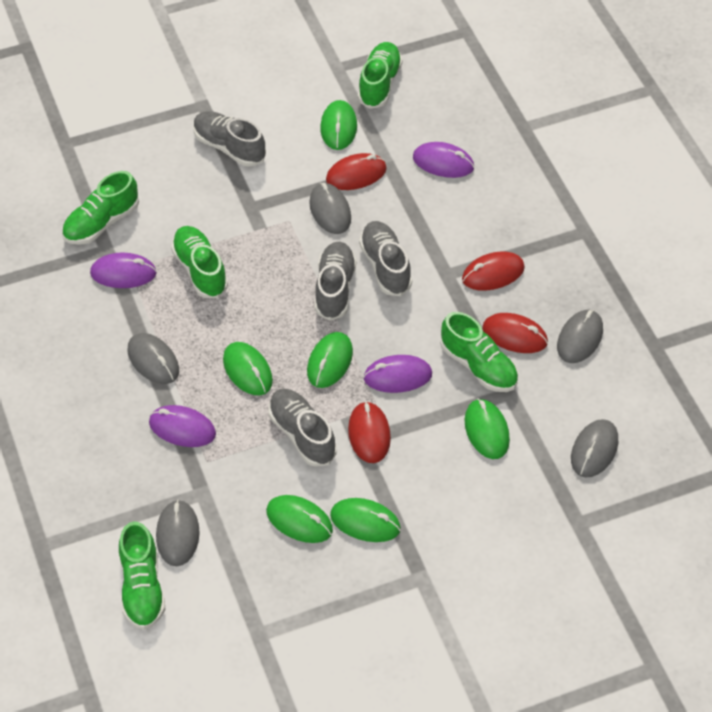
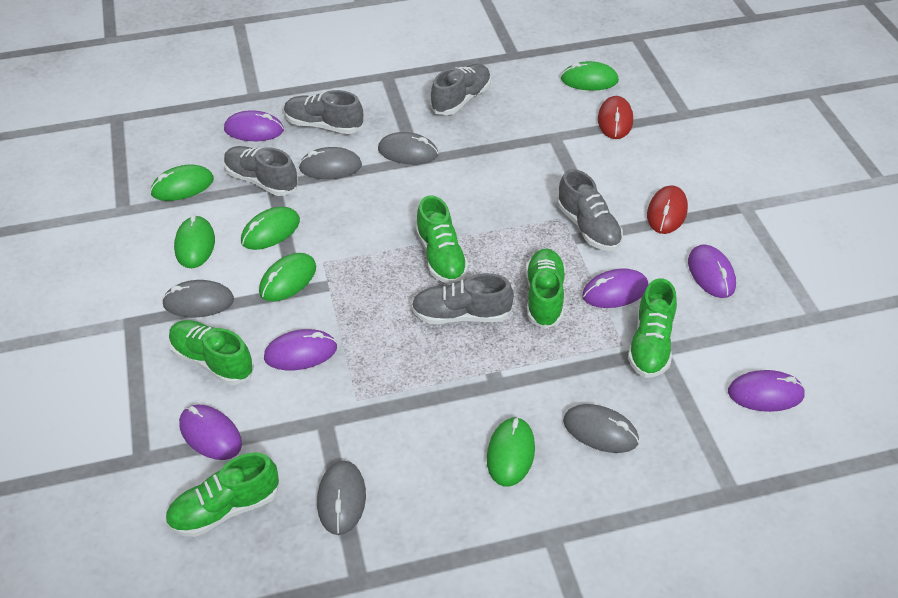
grey shoe: [194,111,266,167] [269,388,337,467] [315,241,357,321] [359,221,412,296] = 4 -> [224,146,298,196] [284,90,363,134] [411,273,514,324] [430,64,491,115] [557,169,623,251] = 5
purple mouse: [90,252,157,288] [149,405,216,447] [363,355,432,393] [413,142,474,178] = 4 -> [179,405,242,460] [224,110,284,141] [264,329,337,370] [582,268,649,308] [688,244,736,298] [728,370,806,412] = 6
red mouse: [326,153,387,190] [348,401,391,463] [462,251,525,291] [482,313,548,353] = 4 -> [598,96,633,139] [647,185,688,234] = 2

